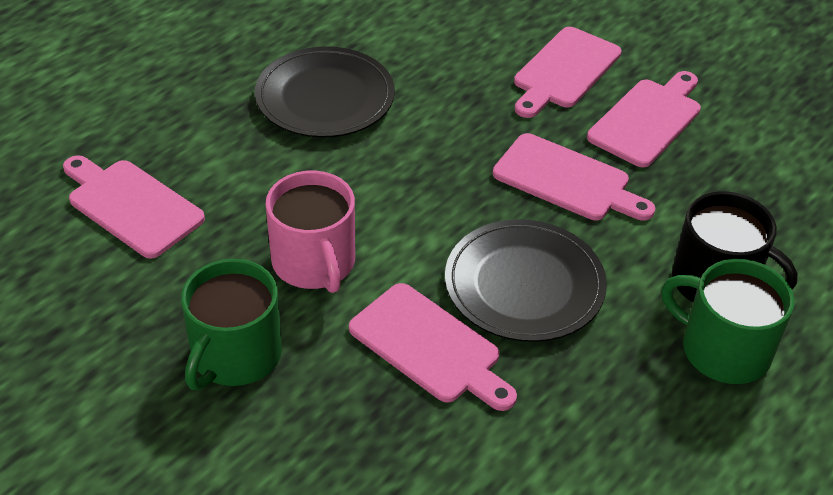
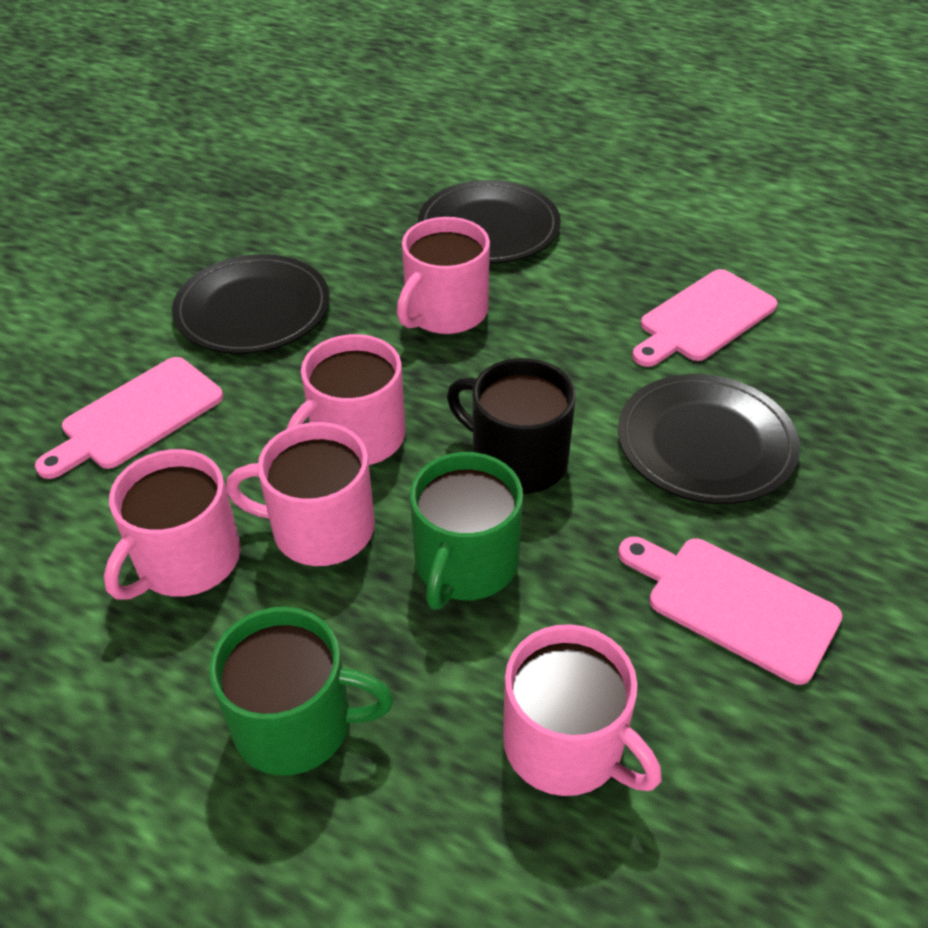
black plate: [255,46,395,138] [445,219,607,342] = 2 -> [172,254,330,354] [418,180,561,264] [618,374,800,504] = 3
pink cutting board: [63,155,205,259] [349,283,517,411] [493,133,656,221] [514,27,622,118] [587,71,701,167] = 5 -> [35,357,223,479] [618,537,843,685] [632,269,777,367] = 3
pink mug: [266,171,355,293] = 1 -> [104,449,241,600] [226,422,375,566] [286,334,405,465] [397,217,490,334] [503,624,662,796] = 5

